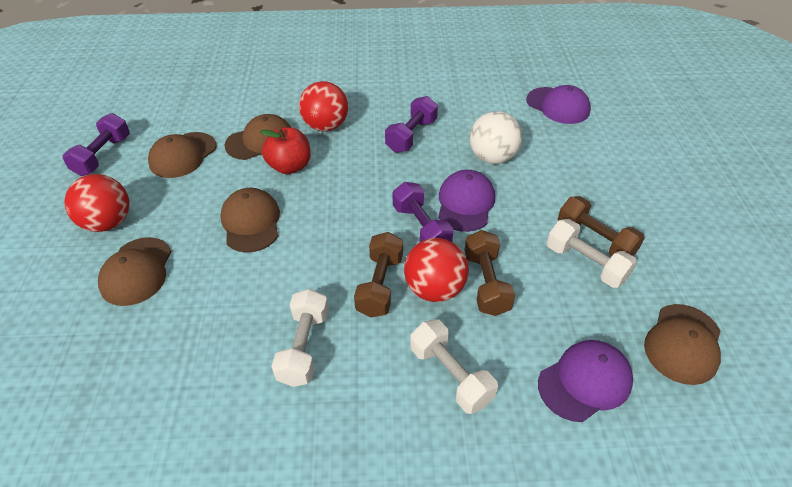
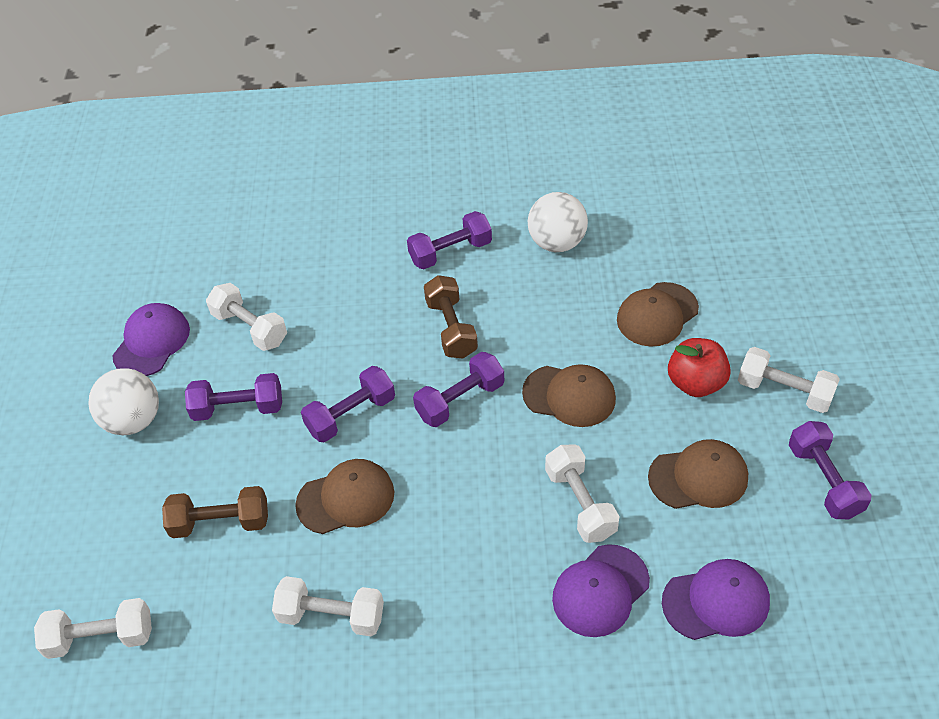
brown cap: [98,237,171,306] [148,132,216,178] [220,188,280,253] [224,114,291,160] [644,304,721,385] = 5 -> [295,459,394,534] [522,364,616,427] [617,282,699,347] [648,439,748,509] = 4
brown dumbbell: [354,232,403,317] [464,230,515,316] [558,196,645,256] = 3 -> [162,486,268,538] [424,275,478,359] = 2
purple dumbbell: [62,113,130,176] [385,96,438,153] [393,182,454,242] = 3 -> [185,373,282,421] [301,366,395,442] [407,211,492,269] [413,352,504,427] [789,421,872,519] = 5
red ball: [64,174,129,232] [299,81,348,132] [404,238,469,302] = 3 -> none = 0
white ball: [470,111,522,164] = 1 -> [88,368,159,435] [528,192,588,252] = 2
white dumbbell: [271,289,329,387] [410,319,498,414] [547,219,637,288] = 3 -> [34,598,152,659] [206,283,287,351] [272,576,384,636] [545,444,619,543] [738,347,840,413] = 5

